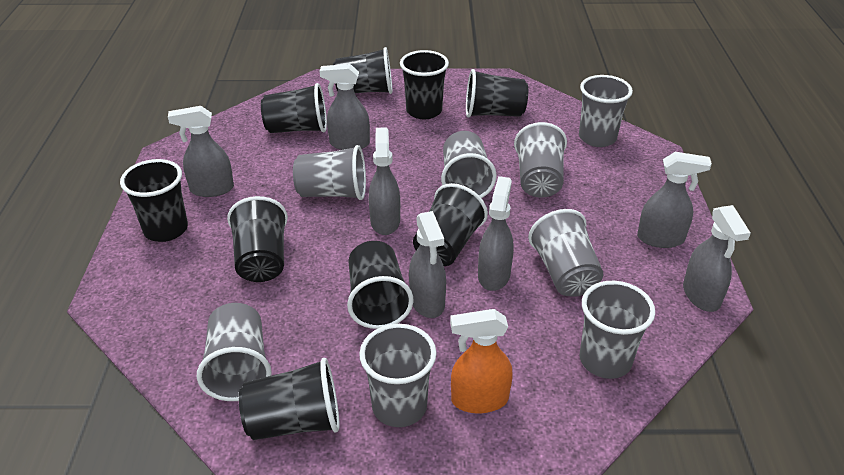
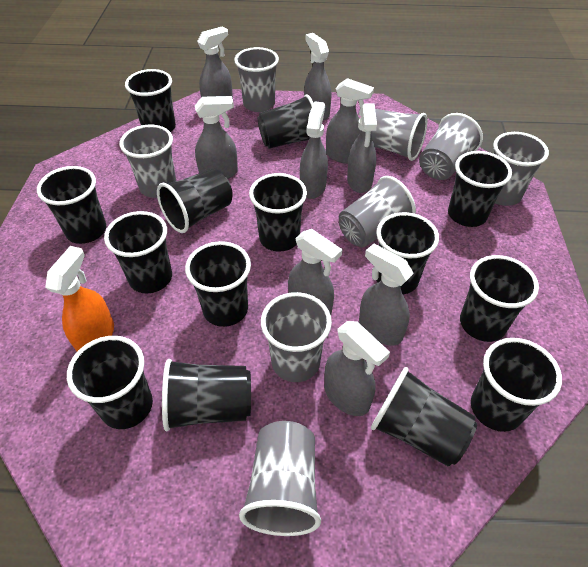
black cup: [120,159,188,242] [227,196,288,282] [239,358,339,440] [261,83,327,133] [333,47,392,94] [347,241,413,329] [400,50,449,119] [413,183,488,266] [466,69,528,118] = 9 -> [37,166,106,244] [67,336,153,429] [104,211,172,294] [125,69,176,132] [157,168,233,233] [162,359,251,431] [185,241,251,327] [249,173,307,252] [257,94,313,148] [371,367,477,466] [376,212,439,294] [448,151,512,227] [460,255,539,342] [471,338,562,432] = 14
grey spray bottle: [168,106,234,197] [320,64,370,150] [369,127,400,235] [409,211,446,318] [478,176,514,291] [637,152,712,248] [683,205,751,312] = 7 -> [195,96,238,179] [197,26,233,99] [288,229,342,315] [300,101,328,199] [304,33,332,120] [324,321,390,416] [326,78,374,164] [347,104,377,193] [359,244,414,346] = 9

